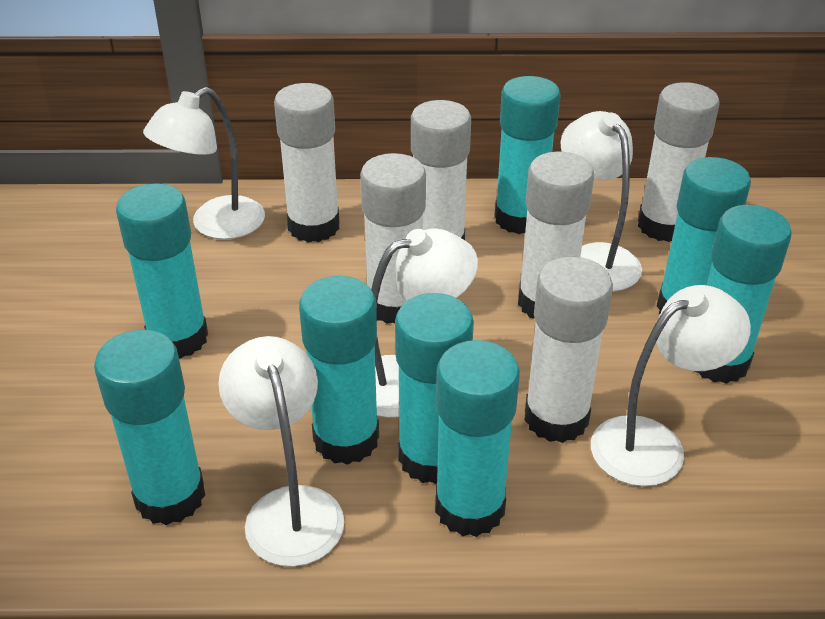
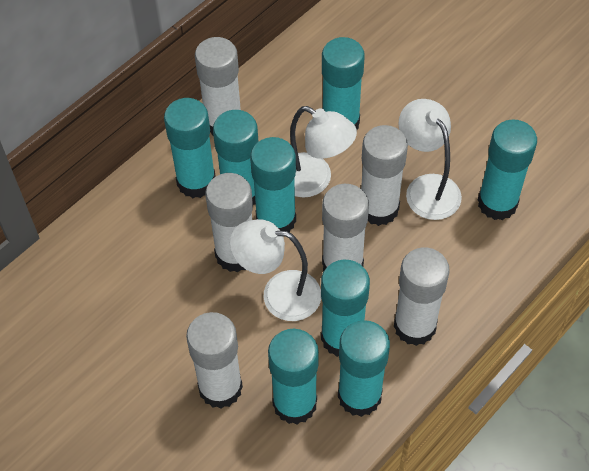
white lamp: [143,87,265,239] [218,336,344,567] [371,228,478,418] [560,111,642,292] [591,285,751,486] = 5 -> [230,219,321,321] [290,106,357,198] [398,99,462,220] = 3

